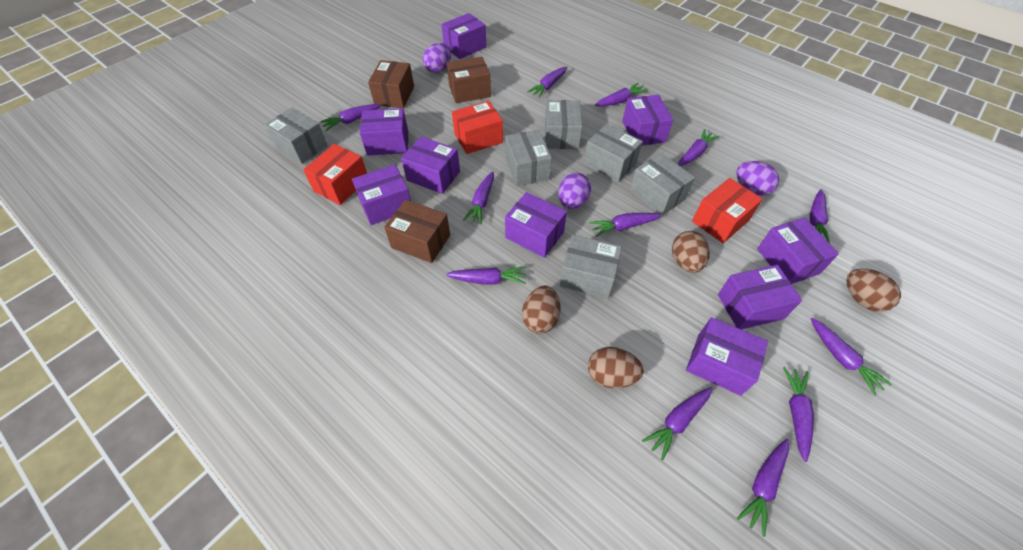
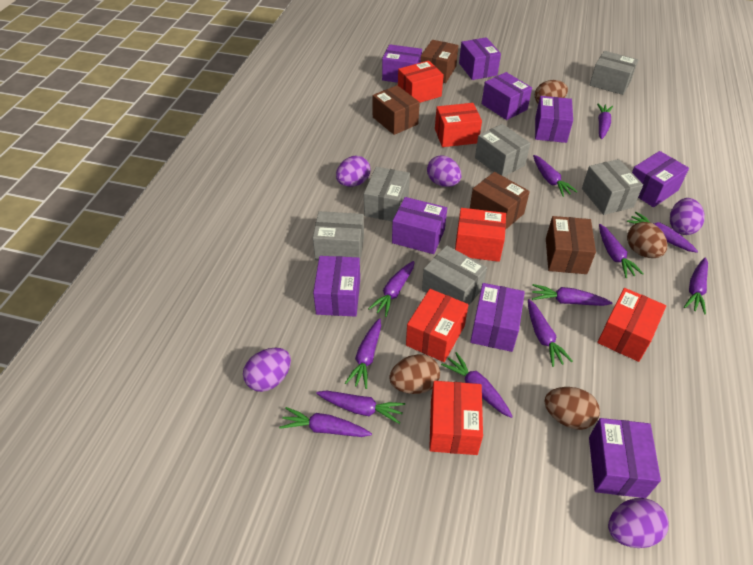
brown box: [368,60,414,108] [384,200,450,263] [446,57,491,103] = 3 -> [373,85,420,135] [420,40,458,83] [470,172,530,230] [546,216,596,274] = 4
purple egg: [423,43,451,73] [558,173,591,209] [736,161,779,196] = 3 -> [243,348,291,392] [336,156,370,187] [427,155,461,187] [608,498,669,548] [670,198,705,235] = 5
red box: [303,144,367,205] [452,101,503,154] [692,178,763,243] = 3 -> [398,60,444,103] [406,289,468,362] [429,381,483,455] [435,103,482,147] [455,208,506,262] [597,288,666,362] = 6

